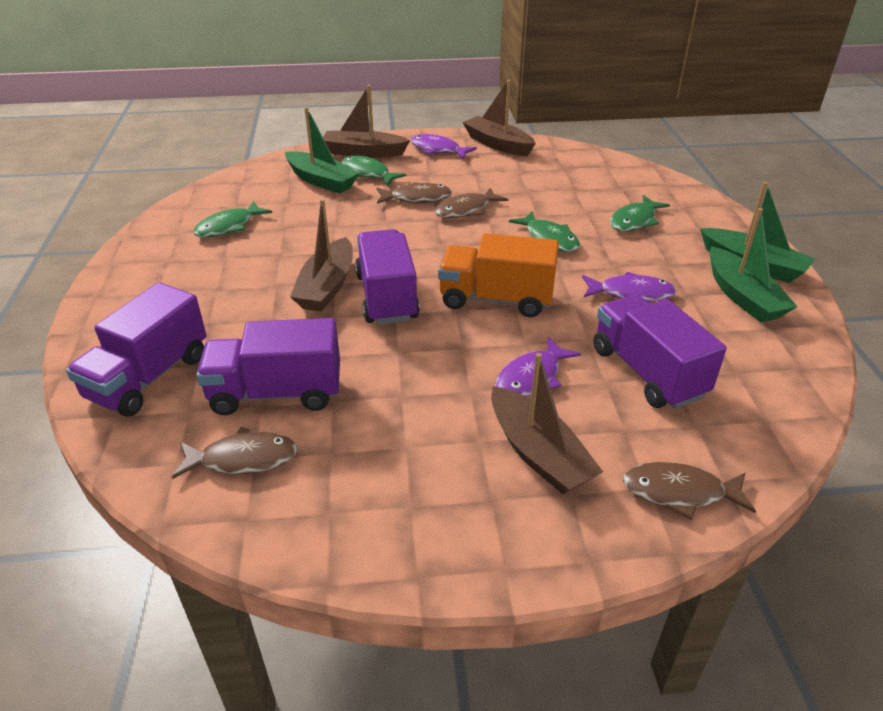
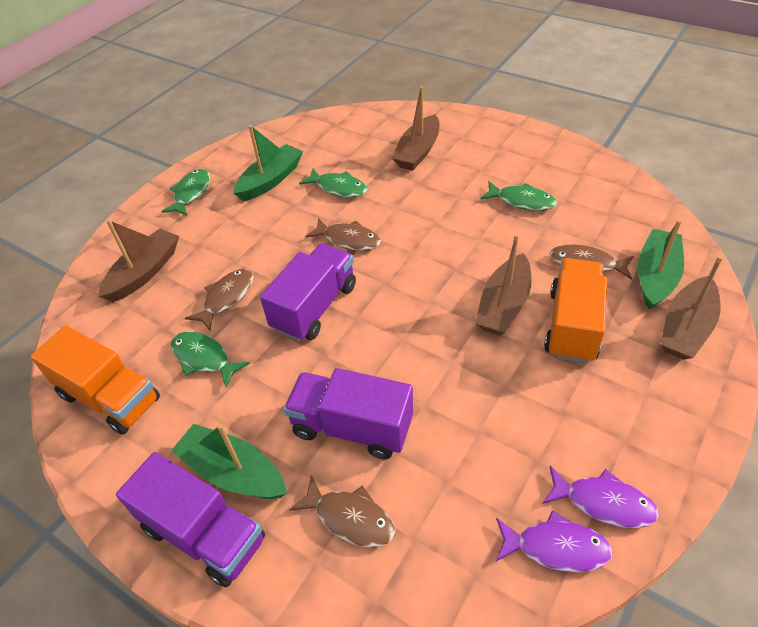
orange truck: [438,233,559,317] = 1 -> [30,326,160,435] [544,258,607,364] = 2
purple fish: [411,134,477,159] [495,337,581,397] [582,272,676,301] = 3 -> [496,511,613,572] [543,466,659,528] = 2
purple truck: [66,282,207,417] [196,318,340,415] [355,229,420,325] [594,294,727,409] = 4 -> [116,452,265,587] [260,244,356,341] [284,368,413,459] = 3

